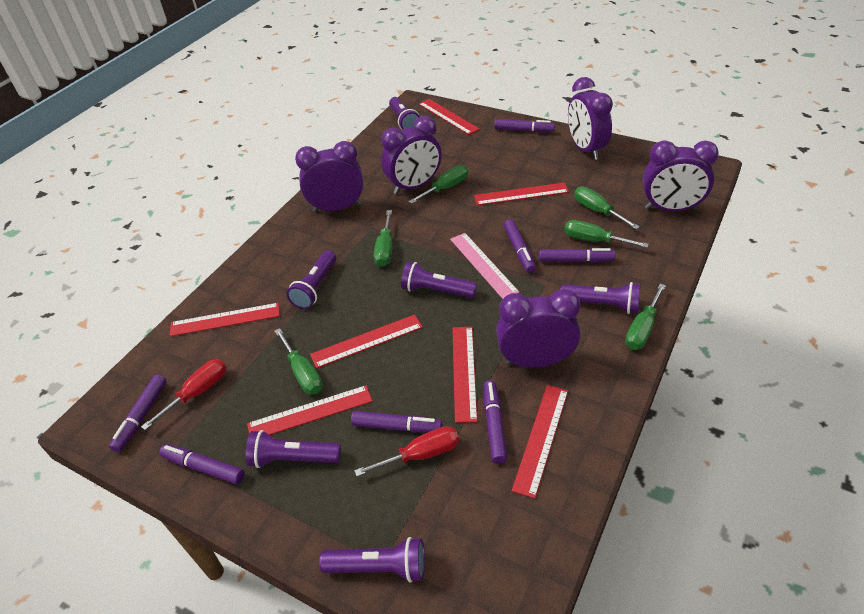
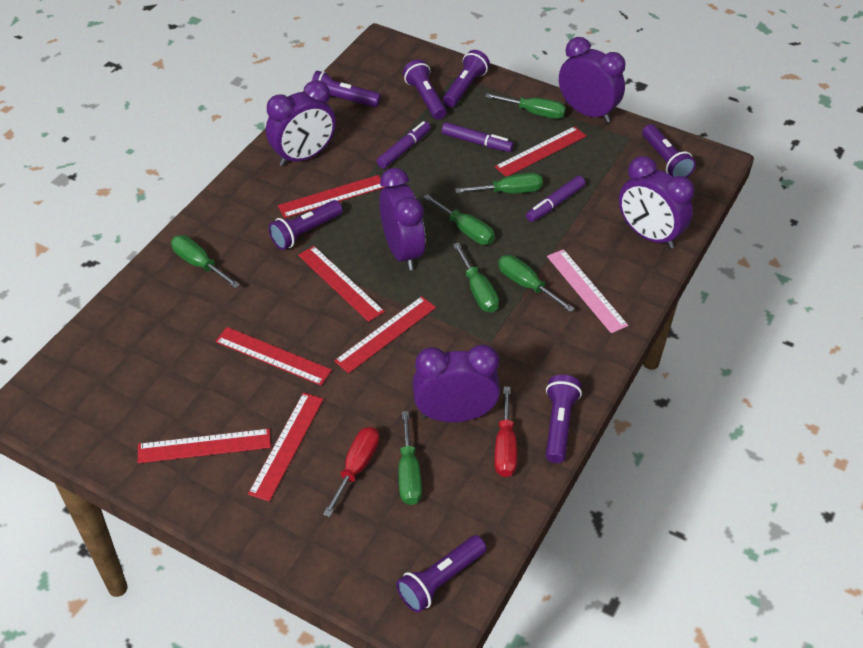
green screwdriver: [275,328,322,395] [374,210,392,267] [409,165,468,204] [564,220,649,248] [574,187,640,229] [625,284,666,350] = 6 -> [171,235,240,288] [399,411,422,505] [423,194,495,245] [453,243,499,312] [455,173,543,193] [485,93,566,119] [498,255,575,312] = 7
purple flashlight: [246,430,341,468] [286,250,336,309] [319,537,425,583] [389,97,420,130] [401,262,477,298] [561,282,640,314] = 6 -> [269,200,343,250] [312,71,381,107] [396,535,486,613] [403,60,447,120] [443,50,490,107] [546,375,582,463] [642,124,696,178] = 7
purple marker: [109,375,167,452] [159,444,245,484] [351,411,442,433] [483,380,507,464] [494,119,555,132] [504,219,536,273] [539,248,616,262] = 7 -> [377,121,431,169] [442,122,514,152] [526,176,585,222] = 3

